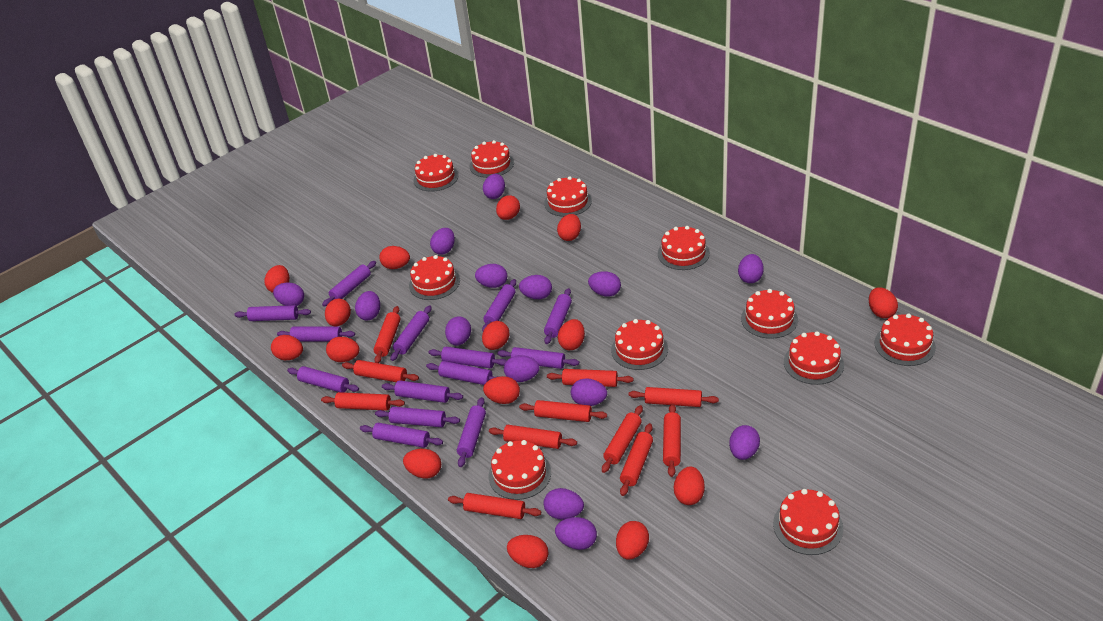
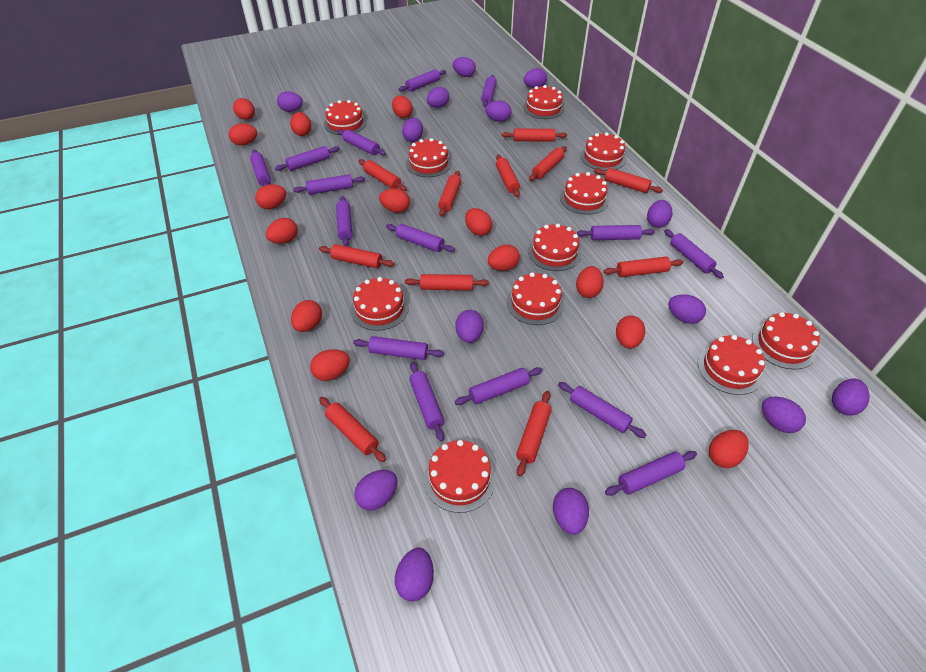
purple rolling pin: [234,305,311,321] [277,327,355,341] [287,366,359,393] [322,261,376,306] [360,423,443,448] [375,407,460,427] [382,380,463,403] [390,305,431,361] [426,361,500,385] [429,347,507,368] [457,397,486,467] [482,279,516,332] [497,347,579,369] [544,288,572,344] = 14 -> [250,150,271,186] [275,146,340,171] [293,174,365,195] [336,196,352,246] [337,129,386,156] [353,336,444,360] [386,224,455,252] [399,69,446,92] [409,362,444,441] [455,367,542,405] [481,75,497,107] [558,382,646,438] [577,225,655,240] [605,451,697,496] [664,229,724,279] = 15
red egg: [264,265,289,293] [271,335,303,360] [325,299,351,327] [326,337,360,362] [379,246,410,269] [403,449,441,478] [482,321,510,350] [483,376,520,404] [496,195,520,220] [507,535,549,568] [557,214,581,241] [558,319,585,350] [616,521,649,560] [674,466,705,505] [869,287,898,318] = 15 -> [229,123,257,145] [233,98,255,120] [255,184,286,209] [266,218,298,244] [290,112,311,136] [291,300,322,332] [310,349,350,381] [379,188,410,213] [392,95,413,118] [465,208,492,236] [488,245,520,271] [576,266,604,298] [616,315,645,349] [709,430,749,468] = 14

